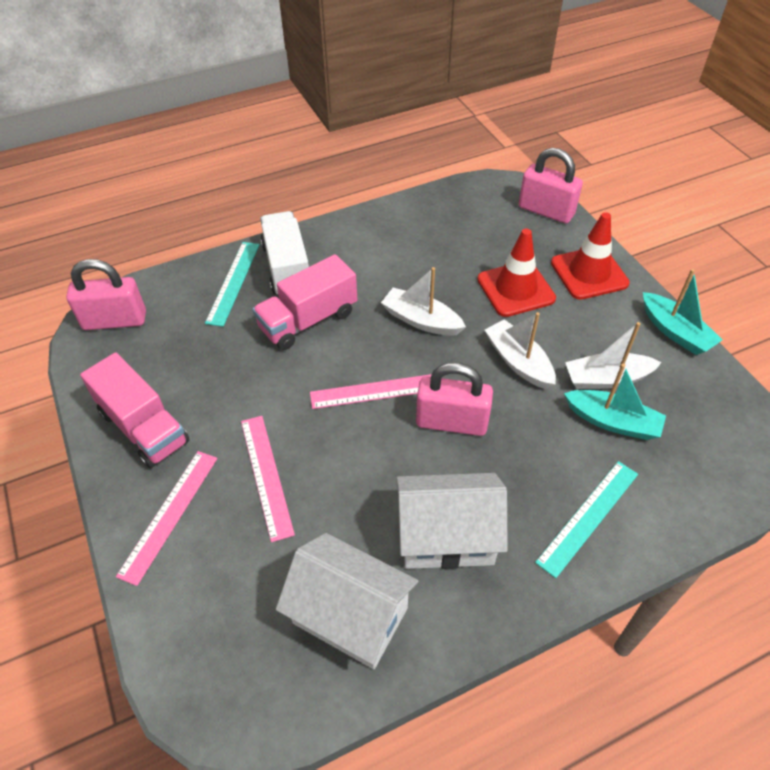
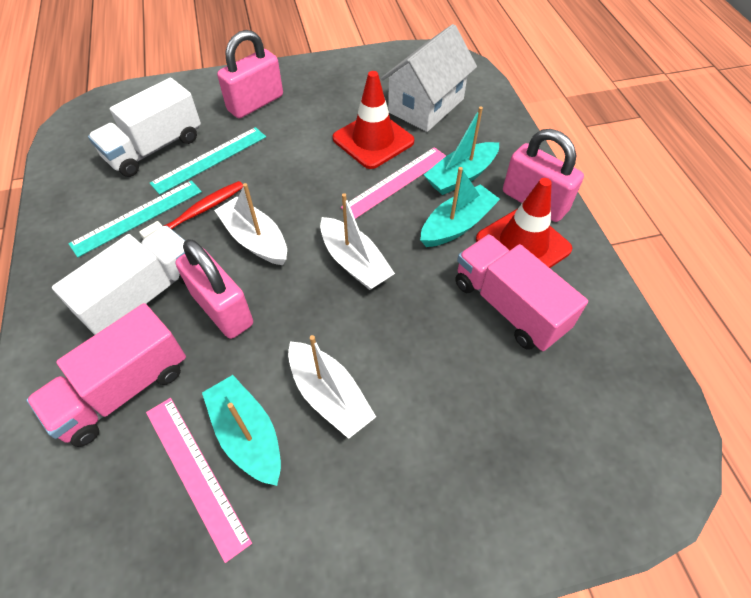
pink ruler: [116,451,218,586] [241,416,295,542] [310,374,432,409] = 3 -> [146,398,252,563] [341,147,446,219] = 2
red toothbrush: none = 0 -> [139,181,243,239] = 1
turquoise boat: [564,364,666,440] [643,269,723,355] = 2 -> [202,375,281,486] [420,167,500,247] [424,107,499,195] = 3
white house: [276,533,418,669] [396,473,508,569] = 2 -> [381,24,477,132] = 1
white truck: [260,211,309,295] = 1 -> [52,226,186,335] [88,78,201,177] = 2

